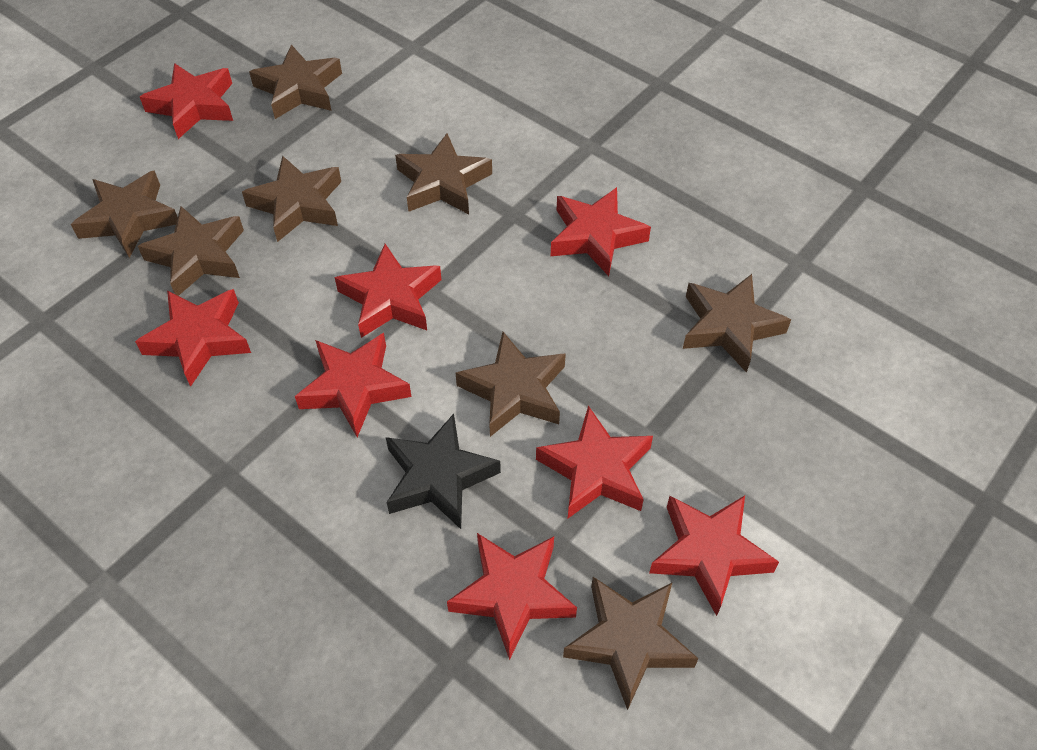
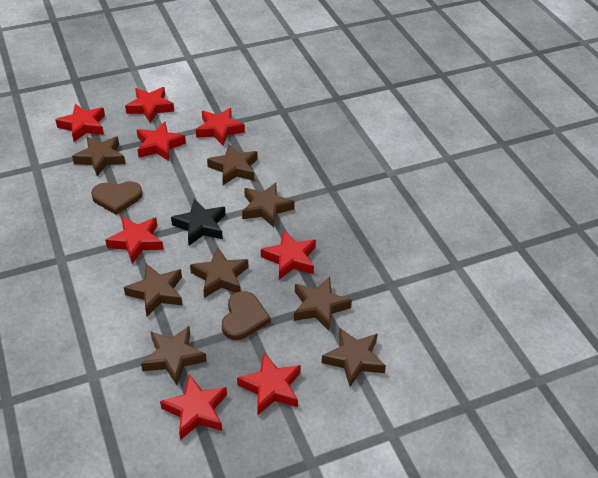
brown heart: none = 0 -> [91,181,143,215] [222,291,271,340] = 2

